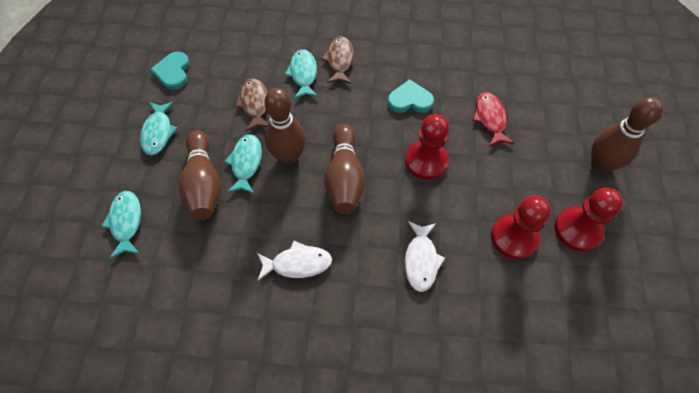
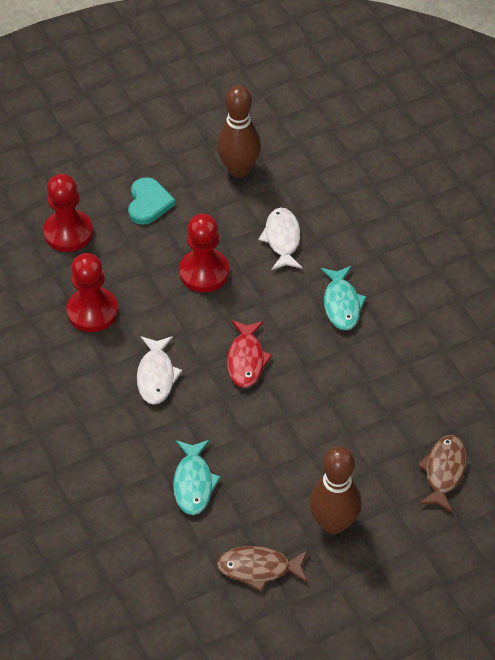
brown bowling pin: [178,130,221,220] [264,88,306,165] [324,124,365,214] [591,97,663,173] = 4 -> [217,85,261,178] [309,446,362,534] = 2
turquoise fish: [101,191,141,259] [140,102,178,155] [224,134,262,194] [284,49,318,99] = 4 -> [173,440,221,515] [321,266,367,330] = 2
turquoise heart: [150,52,190,90] [387,79,434,113] = 2 -> [128,177,176,225] = 1

